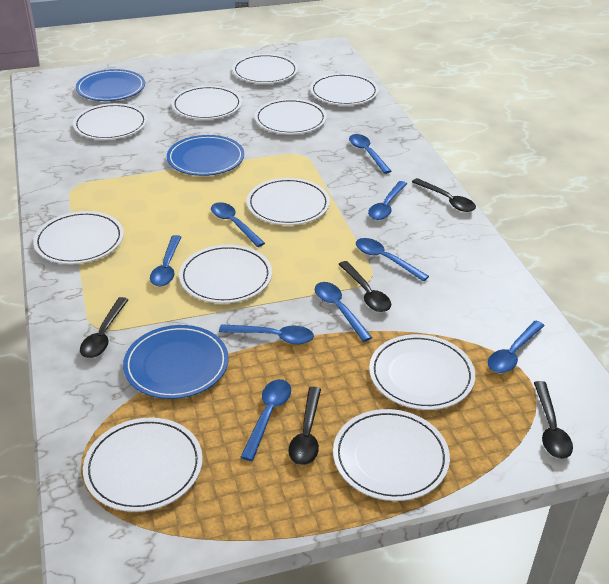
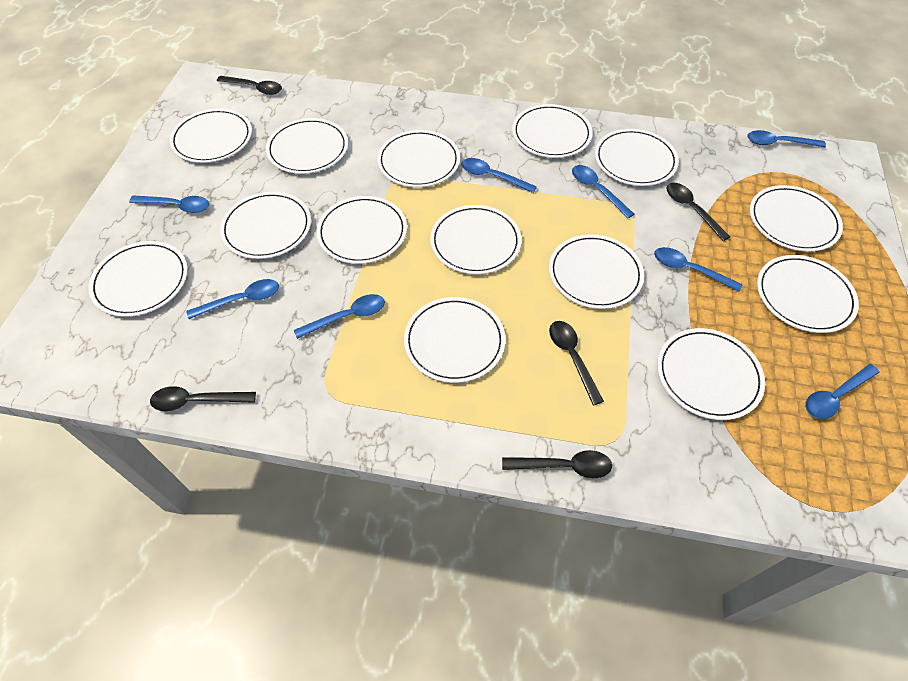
blue plate: [76,69,145,101] [123,325,229,399] [167,135,244,176] = 3 -> none = 0
blue spoon: [150,235,181,287] [211,202,265,247] [219,324,314,344] [241,379,291,461] [315,282,372,342] [349,134,392,174] [356,238,429,282] [368,181,407,220] [488,320,545,373] = 9 -> [129,195,209,213] [186,279,279,319] [294,294,385,339] [461,158,537,193] [572,165,634,219] [654,247,743,292] [747,130,826,147] [805,364,880,419] = 8
white plate: [33,211,124,264] [73,103,147,140] [83,417,203,512] [171,86,242,120] [179,245,272,303] [232,54,298,84] [247,178,330,225] [255,99,327,134] [310,73,379,105] [333,409,450,501] [369,334,475,410] = 11 -> [88,241,188,317] [170,108,252,163] [220,192,311,259] [266,118,348,174] [316,196,407,264] [377,130,460,188] [404,297,506,383] [430,205,521,275] [512,104,593,158] [549,234,644,309] [595,129,679,186] [657,328,765,420] [750,185,843,252] [757,255,859,333] = 14

